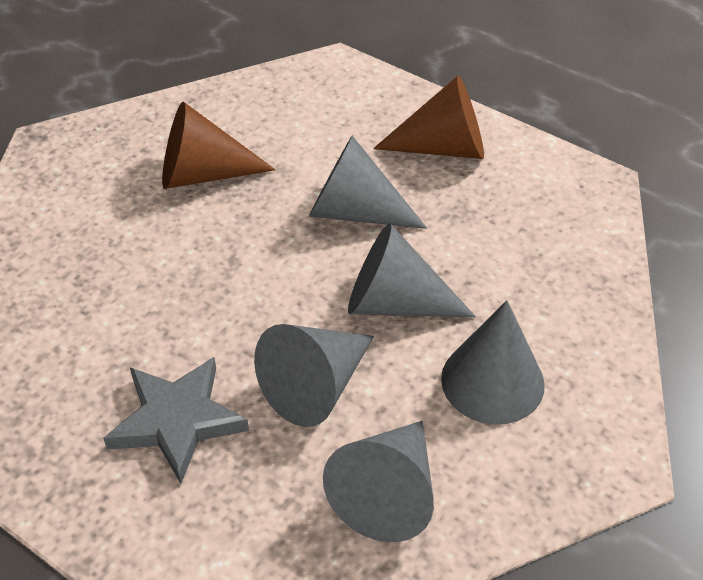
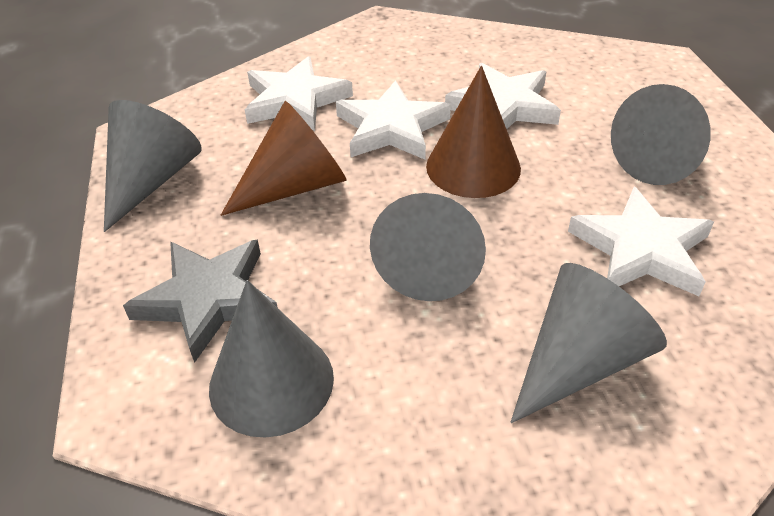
white star: none = 0 -> [245,56,353,131] [336,80,451,160] [445,63,561,129] [568,187,714,296] = 4

